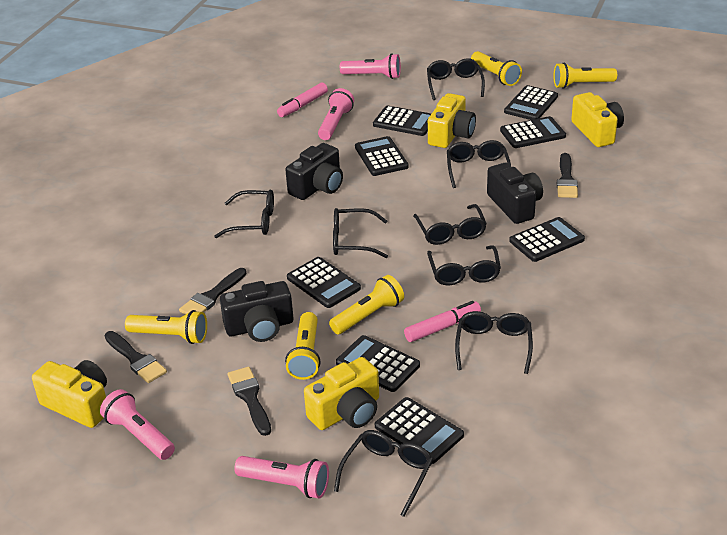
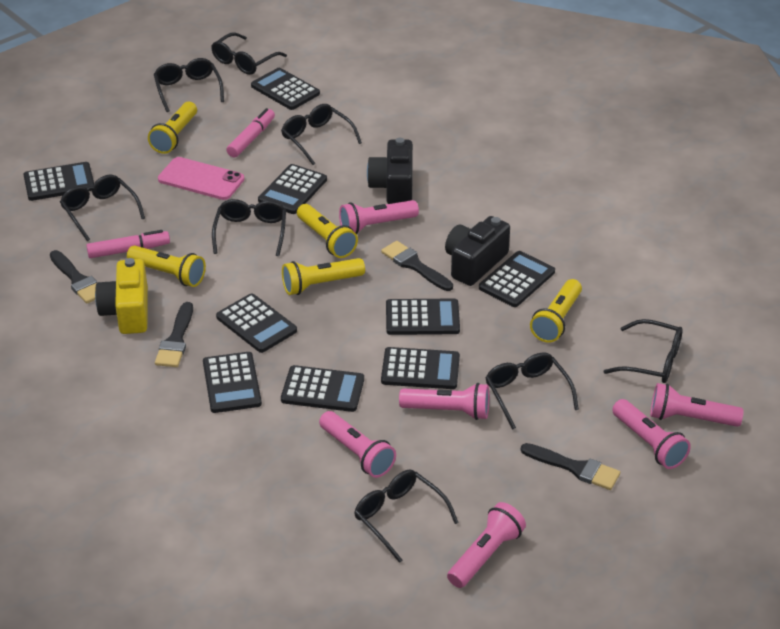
black calculator: [287,257,361,308] [336,335,420,392] [355,136,409,176] [373,106,431,136] [375,397,464,464] [500,116,566,148] [504,85,558,120] [509,217,585,262] = 8 -> [23,162,94,201] [203,352,262,413] [216,293,297,353] [251,68,320,110] [258,164,327,214] [281,365,364,412] [381,347,460,389] [386,298,460,335] [479,251,555,307] = 9
black camera: [220,281,294,342] [285,143,343,200] [487,163,543,224] = 3 -> [367,138,413,204] [445,216,510,286] = 2
pink flashlight: [100,389,175,460] [234,456,329,498] [318,88,354,140] [340,53,401,79] = 4 -> [319,411,396,478] [339,200,419,234] [399,383,489,420] [447,502,526,588] [612,399,691,469] [650,383,744,427] = 6
pink phone: none = 0 -> [158,157,244,200] = 1
yellow camera: [32,360,107,428] [304,357,379,430] [428,93,476,148] [571,92,624,147] = 4 -> [95,258,148,334] = 1

